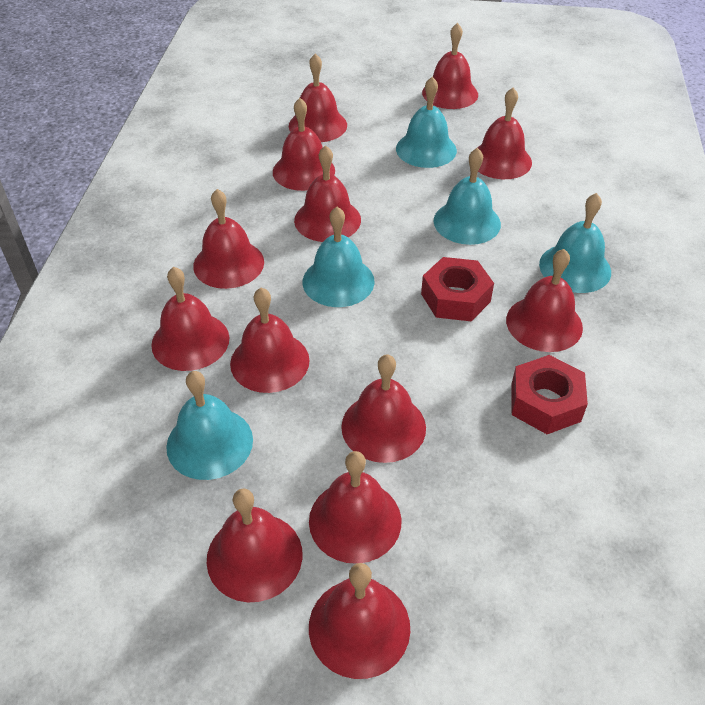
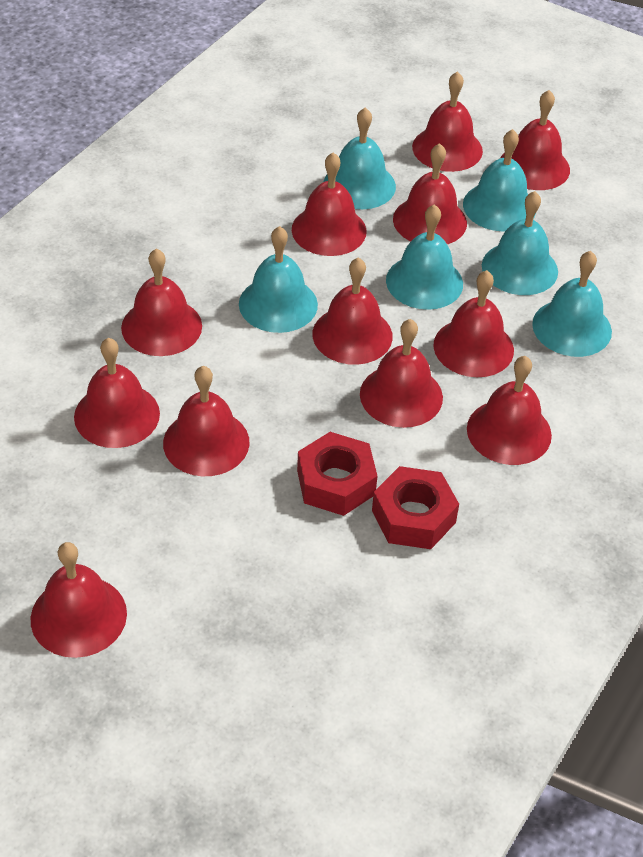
red bell: [151,267,229,371] [193,189,264,289] [207,489,303,602] [230,288,310,393] [273,98,335,191] [289,53,347,142] [294,145,361,242] [309,451,402,564] [309,563,410,679] [341,354,426,463] [422,23,478,109] [477,88,532,179] [506,249,583,352] = 13 -> [31,542,127,658] [74,338,160,448] [121,249,202,356] [163,366,250,476] [292,152,366,256] [313,257,393,365] [360,319,443,428] [393,143,467,244] [412,71,483,172] [433,270,514,377] [467,356,552,465] [501,90,570,190] = 12
turquoise bell: [166,371,253,480] [303,207,375,307] [396,77,457,168] [434,148,501,245] [539,193,611,293] = 5 -> [239,226,318,333] [324,108,396,209] [386,204,463,310] [463,129,535,232] [482,191,558,295] [532,251,612,357] = 6

